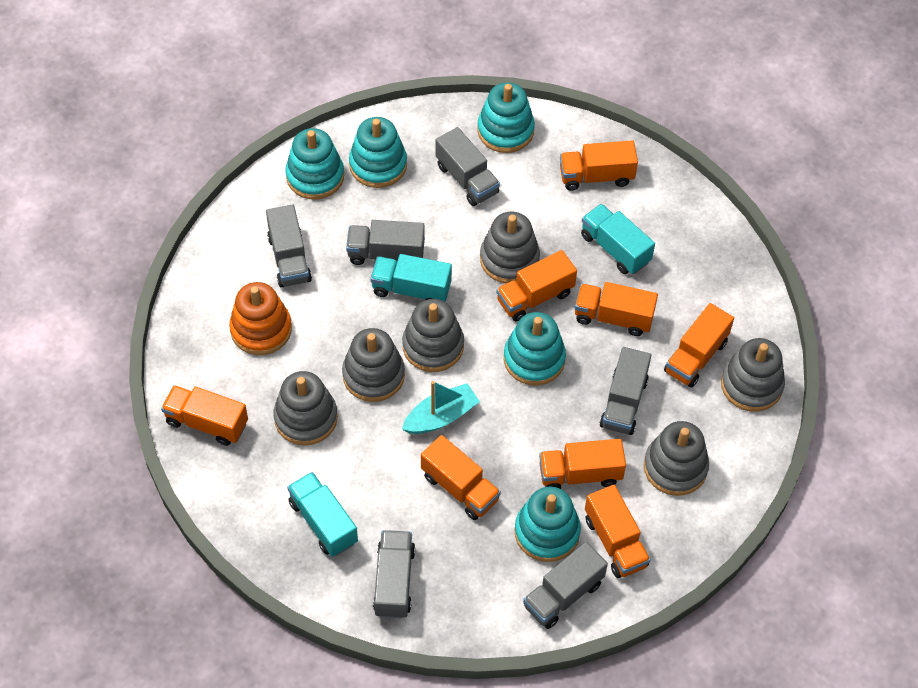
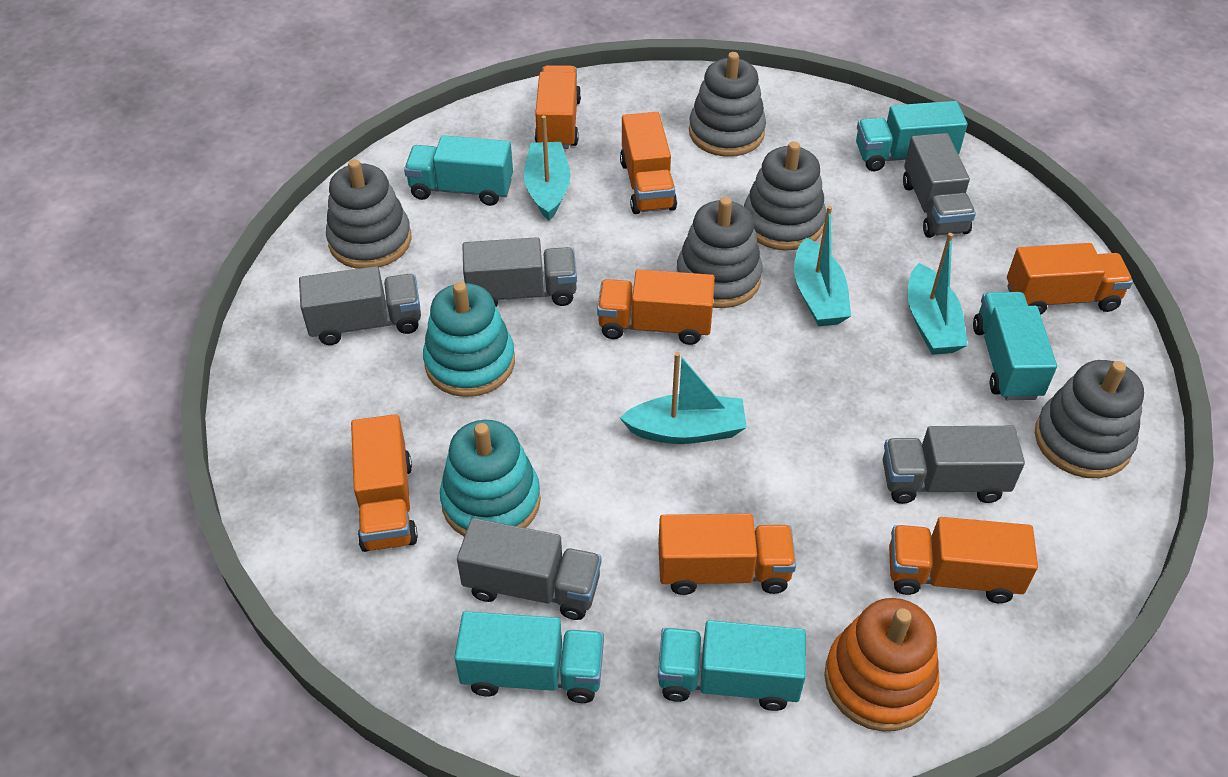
grey stacking toy: [274,371,338,446] [342,328,405,402] [402,299,464,372] [480,212,540,283] [644,421,709,496] [721,338,785,412] = 6 -> [326,159,412,269] [677,197,763,308] [689,52,766,157] [744,141,826,251] [1035,360,1144,478] = 5
grey truck: [266,205,312,288] [346,220,425,265] [373,530,415,619] [436,127,500,206] [523,542,608,629] [600,347,651,435] = 6 -> [299,266,421,345] [457,518,601,620] [462,237,577,307] [883,426,1025,504] [903,133,976,238] = 5
orange truck: [161,385,248,446] [421,435,501,520] [496,250,577,321] [539,439,626,489] [560,140,638,191] [575,282,658,336] [585,485,651,578] [664,303,734,387] = 8 -> [351,414,418,552] [535,65,581,149] [597,269,715,345] [620,112,677,214] [658,514,796,595] [889,517,1038,603] [1007,243,1133,315] = 7
turquoise boat: [402,381,480,434] = 1 -> [524,115,571,220] [620,352,747,444] [794,206,851,327] [907,233,968,355] = 4
turquoise stacking toy: [285,128,344,199] [349,117,407,188] [477,82,535,153] [504,312,566,386] [515,487,581,562] = 5 -> [423,282,515,397] [440,420,541,537] = 2
turquoise truck: [287,472,358,557] [370,254,452,302] [581,204,655,274] = 3 -> [404,135,513,206] [454,611,604,703] [658,620,806,711] [856,101,968,171] [973,292,1057,400] = 5

